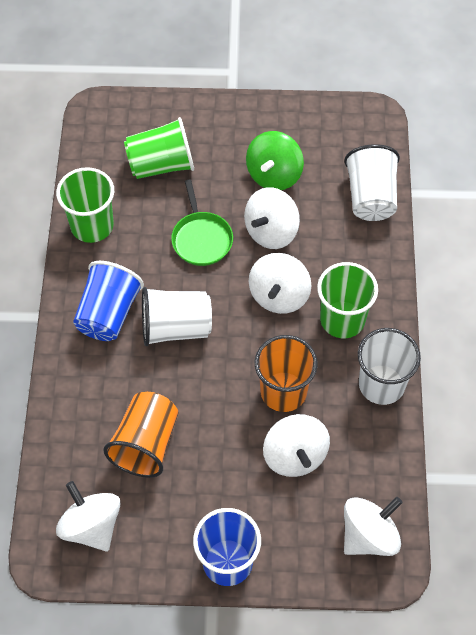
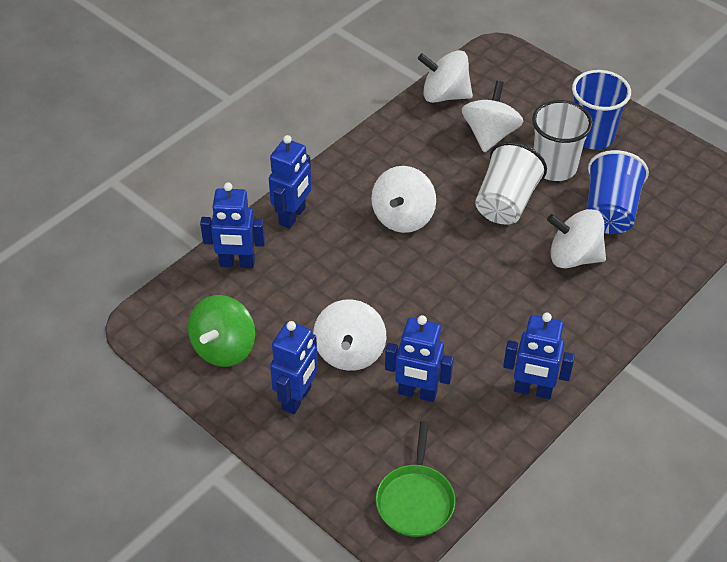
blue robot: none = 0 -> [200,182,265,268] [269,135,311,229] [270,321,318,414] [385,315,454,402] [503,313,575,399] = 5
green cup: [56,167,114,243] [124,117,194,179] [317,262,378,338] = 3 -> none = 0
orange cup: [103,392,179,478] [255,335,318,412] = 2 -> none = 0
white cup: [142,287,212,346] [344,144,400,221] [358,328,421,405] = 3 -> [475,141,547,224] [532,100,593,181] = 2

